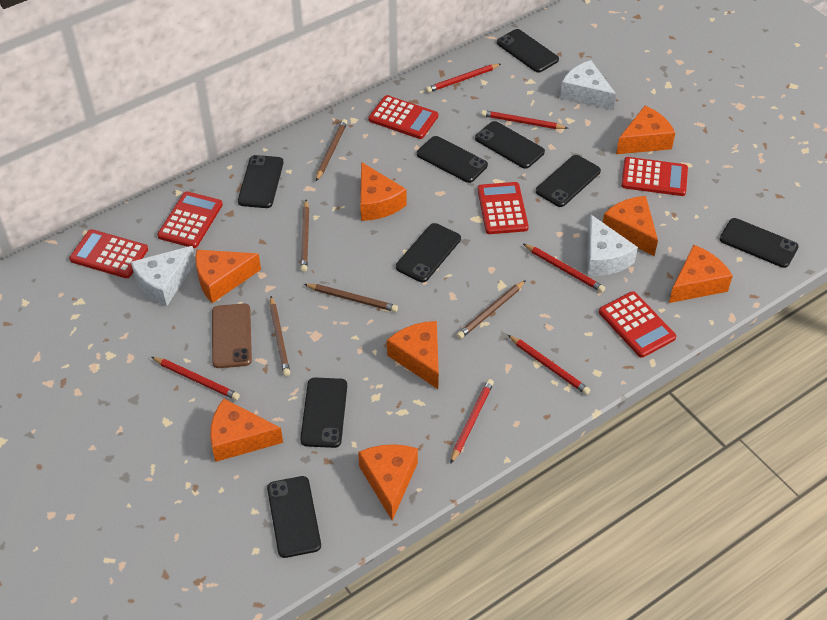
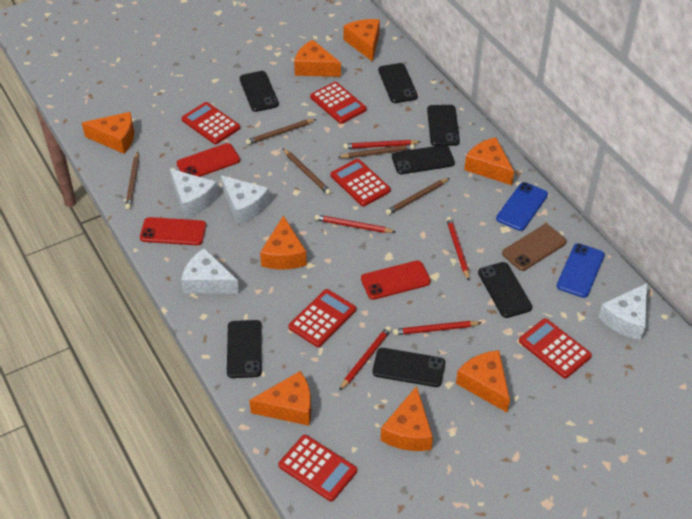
black phone: [238,155,284,208] [267,476,321,558] [300,377,347,448] [396,223,461,282] [417,136,488,183] [475,121,545,169] [497,29,559,73] [536,155,601,207] [720,218,799,268] = 9 -> [227,320,262,378] [239,71,279,112] [373,348,445,387] [378,63,418,103] [392,145,455,174] [427,105,460,146] [478,262,532,318] = 7
blue phone: none = 0 -> [496,182,548,231] [557,243,605,298] = 2
red pencil: [152,357,240,400] [426,64,501,93] [450,379,494,464] [481,110,568,129] [508,335,591,395] [523,244,605,292] = 6 -> [315,215,396,233] [339,326,391,391] [343,140,420,149] [393,321,482,335] [446,217,469,281] = 5
red phone: none = 0 -> [140,217,206,245] [177,143,240,177] [361,260,431,300] = 3
white cheese: [131,246,196,306] [560,60,616,111] [587,214,638,276] = 3 -> [170,169,218,218] [181,248,239,294] [221,175,270,224] [598,283,647,340] = 4

